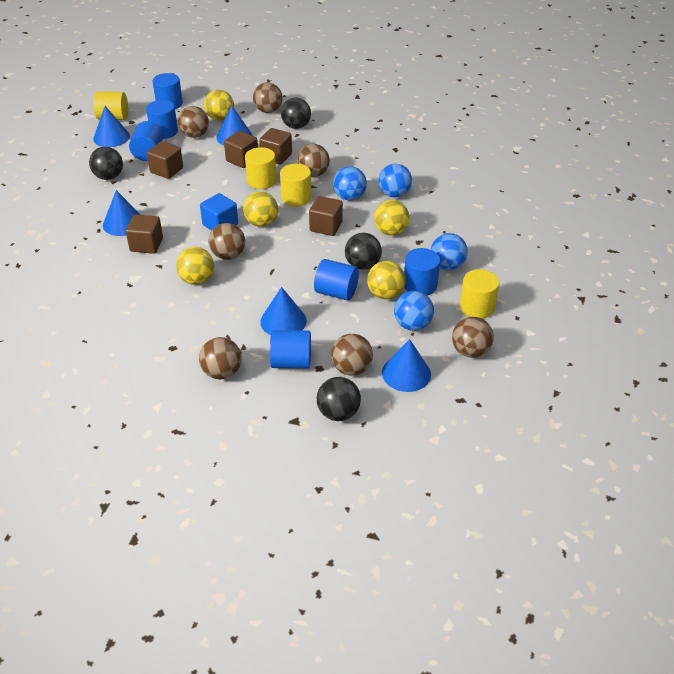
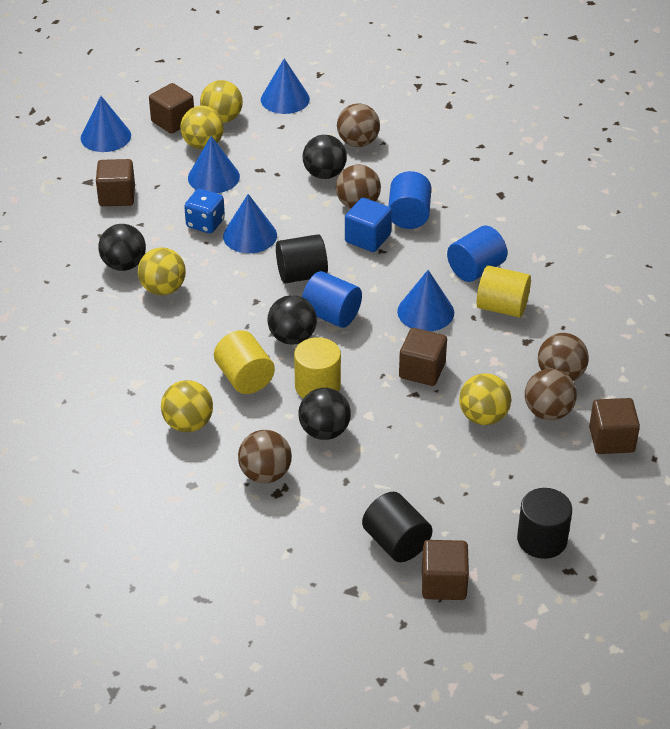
black cylinder: none = 0 -> [276,234,328,283] [362,492,432,562] [517,488,572,559] = 3
blue ball: [333,166,367,201] [378,164,412,198] [394,291,434,331] [431,233,468,270] = 4 -> none = 0
blue cylinder: [129,121,164,161] [146,100,178,139] [153,73,183,109] [270,330,311,369] [314,259,359,301] [404,248,440,296] = 6 -> [302,271,362,328] [388,171,431,229] [447,225,507,282] = 3
blue dice: none = 0 -> [184,189,225,233] = 1
brown ball: [178,106,209,138] [199,337,242,379] [209,223,245,260] [253,82,283,113] [297,144,330,177] [331,334,373,376] [452,317,494,358] = 7 -> [238,430,292,483] [336,164,381,208] [337,103,380,147] [525,369,577,420] [538,333,589,381] = 5
yellow cylinder: [93,91,128,120] [245,147,277,189] [280,164,312,207] [460,269,499,319] = 4 -> [214,330,275,394] [294,337,341,398] [477,266,531,317] = 3

